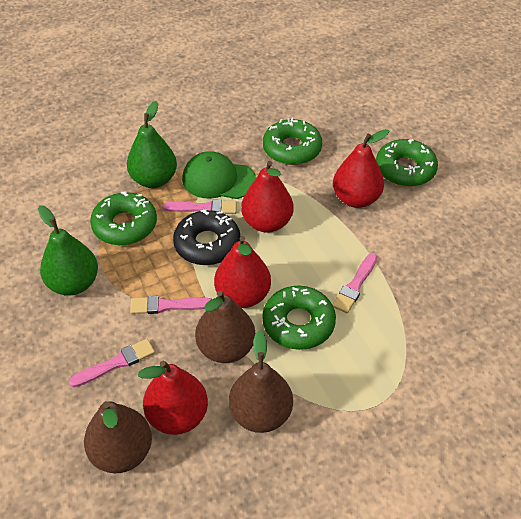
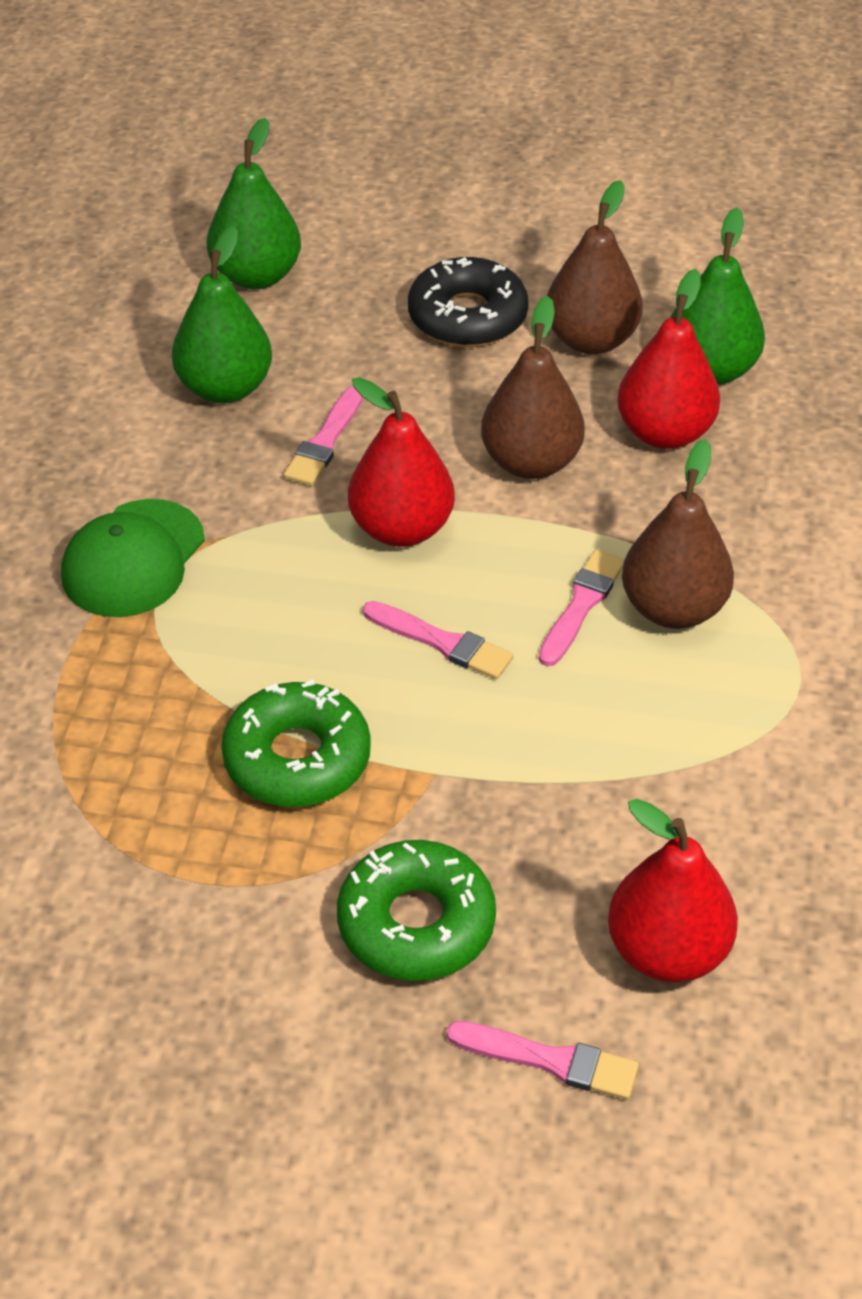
green donut: [90,192,157,245] [262,286,336,350] [263,117,322,165] [376,139,438,187] = 4 -> [221,679,371,807] [337,840,496,981] = 2
green pear: [38,205,98,296] [127,101,177,188] = 2 -> [172,226,272,403] [207,118,301,289] [670,207,765,385] = 3
red pear: [138,360,208,435] [214,236,271,308] [241,161,293,233] [333,129,390,208] = 4 -> [348,377,455,547] [608,799,738,982] [617,269,720,449] = 3

